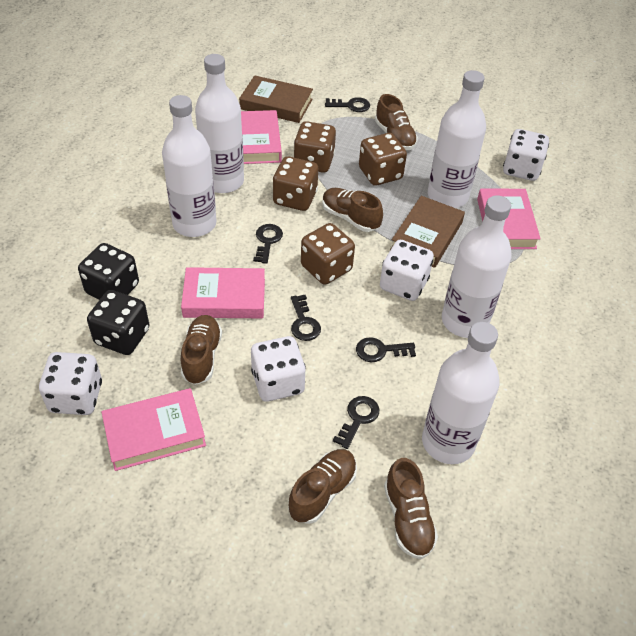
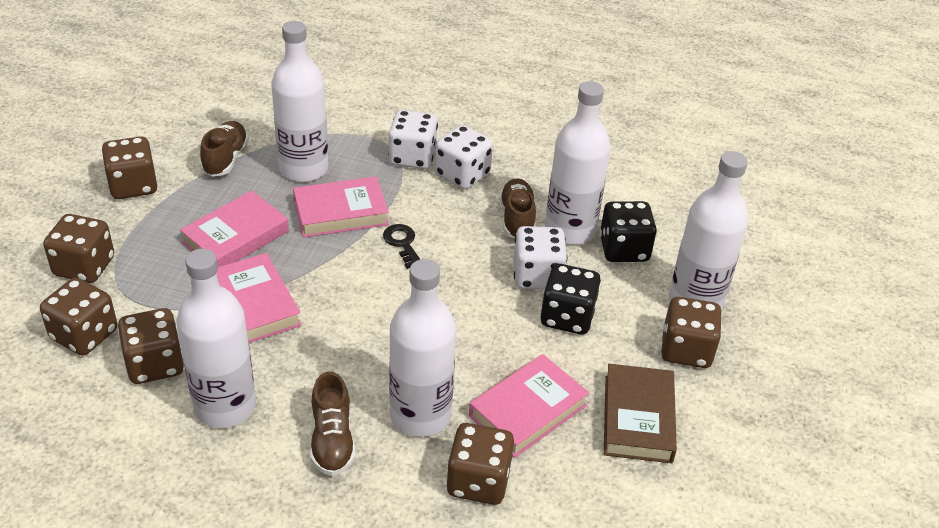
black key: [253,224,283,264] [291,295,321,341] [325,97,370,112] [333,396,379,449] [356,337,416,362] = 5 -> [383,224,421,269] = 1
brown book: [239,75,313,123] [390,196,465,268] = 2 -> [604,364,677,463] = 1
brown dice: [273,156,318,211] [294,121,336,173] [301,223,355,285] [359,133,407,186] = 4 -> [40,278,117,356] [43,214,114,283] [102,136,158,199] [118,308,184,384] [446,423,514,505] [661,297,722,368] = 6
brown shoe: [181,315,222,385] [288,449,357,524] [322,188,383,232] [375,94,418,150] [384,458,438,559] = 5 -> [200,121,249,177] [310,371,355,476] [499,178,536,238] = 3
white dice: [39,352,102,415] [251,336,306,402] [380,240,434,301] [503,129,549,181] = 4 -> [388,110,438,169] [435,125,493,189] [514,226,567,289] = 3

